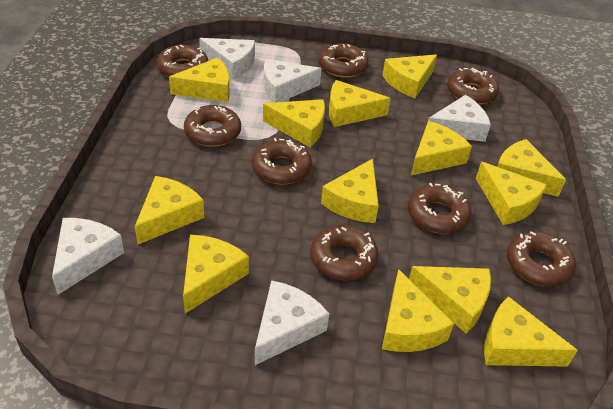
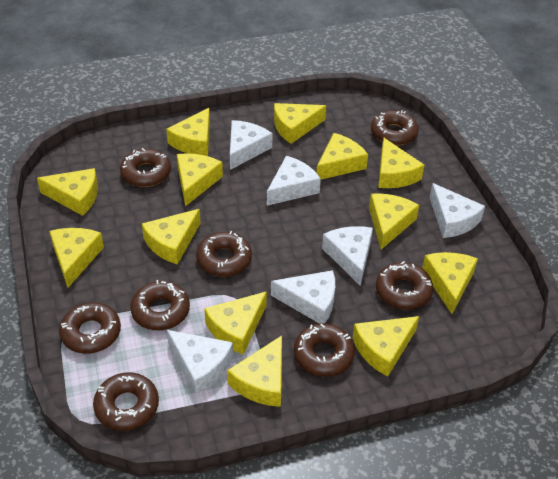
white cheese: [52,218,124,294] [199,38,255,80] [255,280,329,365] [264,59,322,103] [428,95,491,142] = 5 -> [167,330,233,394] [230,120,273,170] [267,156,321,206] [271,270,335,324] [322,226,373,286] [430,183,485,238] = 6

